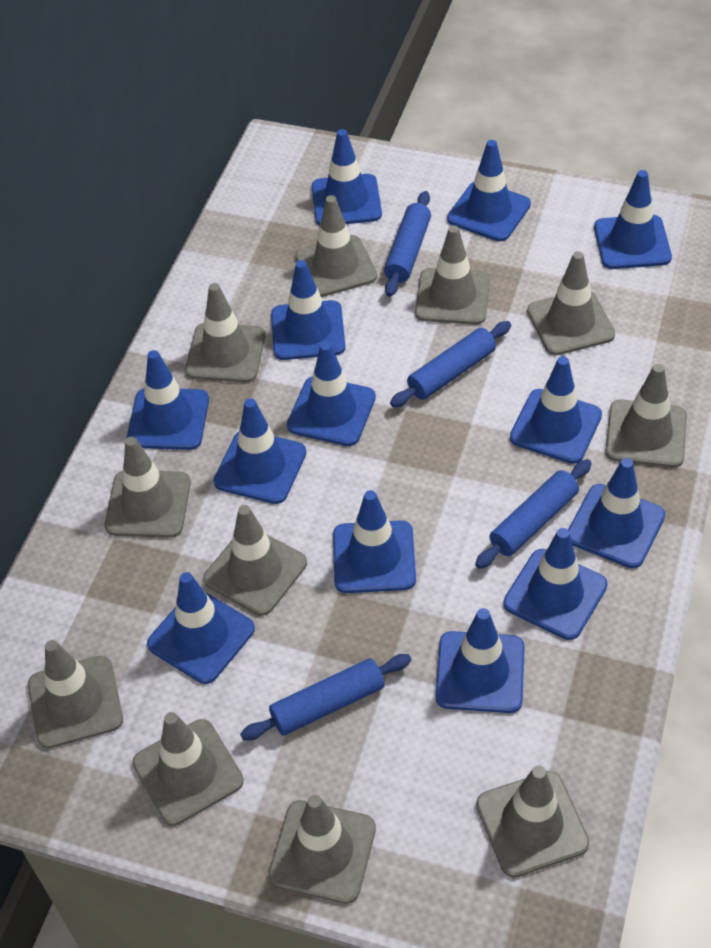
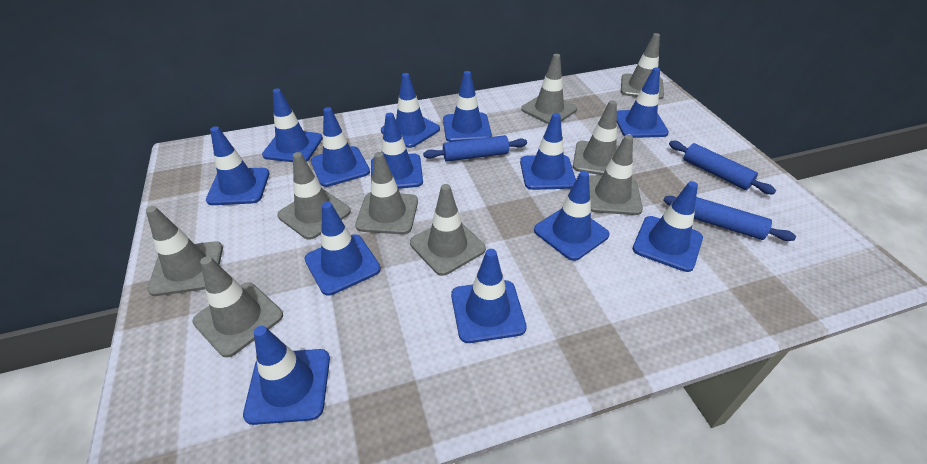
blue rolling pin: [240,654,411,740] [384,191,431,297] [390,321,511,407] [475,459,592,569] = 4 -> [423,135,527,162] [663,196,796,241] [669,141,776,194] = 3
grey traffic cone: [28,640,123,749] [105,437,191,538] [132,712,244,826] [185,283,265,383] [203,505,307,616] [268,795,376,904] [295,195,377,297] [415,225,490,325] [476,765,589,877] [527,251,615,355] [605,364,687,468] = 11 -> [146,206,223,296] [192,256,283,358] [277,152,351,240] [355,152,418,234] [410,184,486,276] [521,54,577,124] [573,100,619,175] [589,135,643,215] [621,33,664,99] = 9

